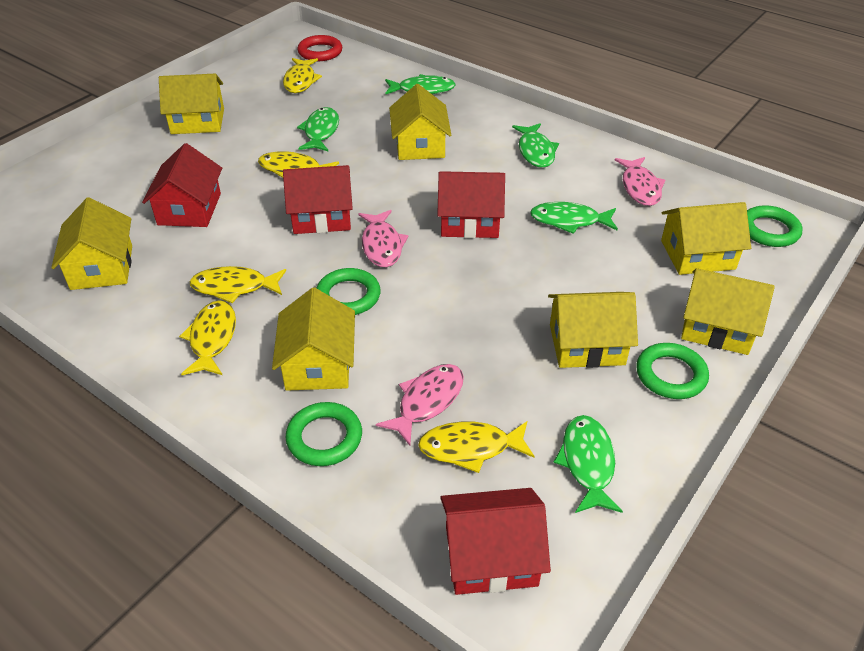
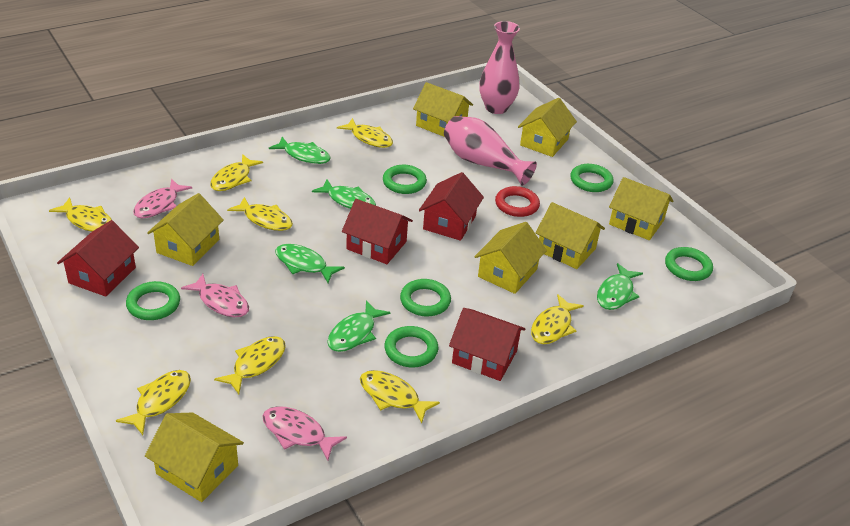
green ring: [285,402,362,466] [317,268,381,315] [636,343,709,399] [747,205,802,247] = 4 -> [126,281,180,320] [383,165,427,194] [384,326,438,367] [400,279,451,316] [570,164,613,192] [665,247,713,281] = 6
pink vase: none = 0 -> [444,116,537,186] [479,21,520,114] = 2
yellow fish: [179,300,236,375] [189,266,286,303] [258,151,339,178] [283,58,322,93] [418,421,535,473] = 5 -> [49,197,112,232] [116,370,191,435] [210,154,263,191] [214,336,286,394] [227,197,293,231] [337,118,393,148] [360,370,440,423] [531,294,584,344] = 8

